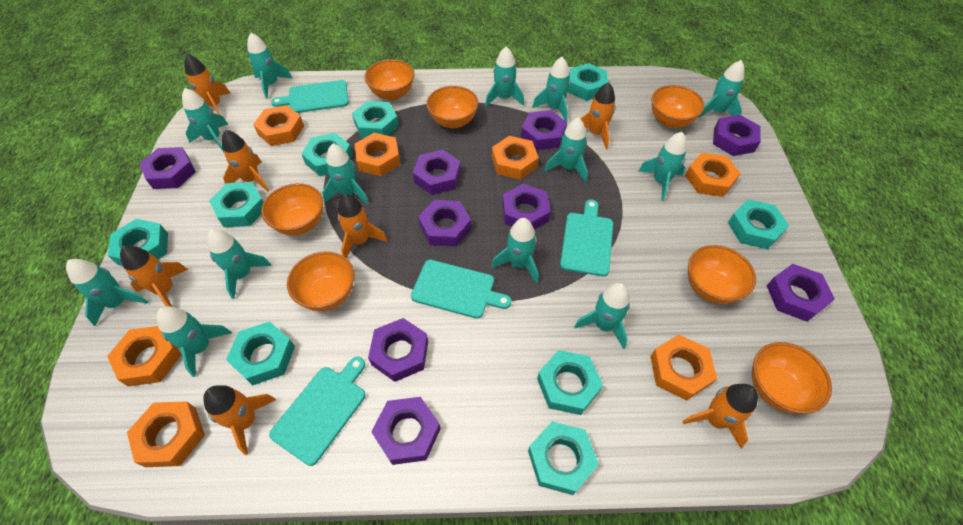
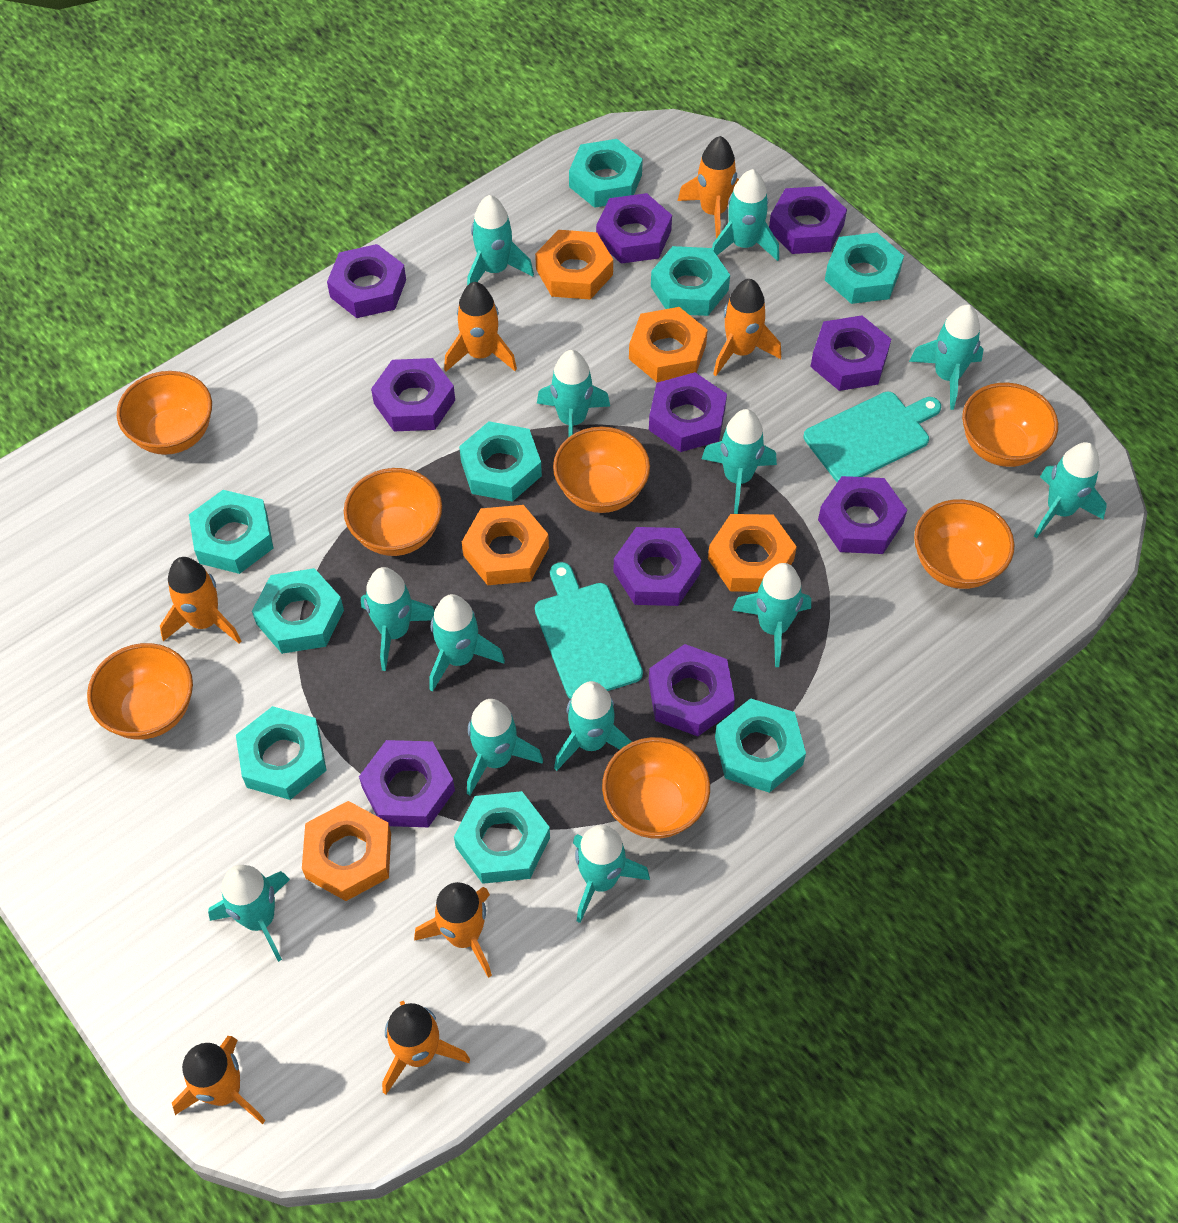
orange nut: [107,326,181,387] [127,401,205,467] [253,105,304,146] [355,133,401,176] [492,136,539,180] [650,335,717,401] [685,152,741,197] = 7 -> [302,801,391,901] [462,505,549,585] [535,230,613,300] [629,307,708,382] [708,514,797,592] = 5
purple nut: [139,147,196,189] [368,318,428,382] [371,397,441,465] [413,150,461,195] [418,200,471,247] [502,183,551,230] [521,110,567,150] [713,115,761,156] [767,264,835,322] = 9 -> [327,244,406,318] [359,740,455,827] [371,358,455,432] [596,193,672,264] [613,527,702,606] [649,372,727,452] [649,644,735,736] [769,186,847,254] [810,315,891,391] [818,476,907,554] = 10
turquoise cutting board: [269,357,366,466] [271,80,349,113] [411,260,511,319] [560,200,613,276] = 4 -> [535,562,643,699] [804,392,941,482] = 2

